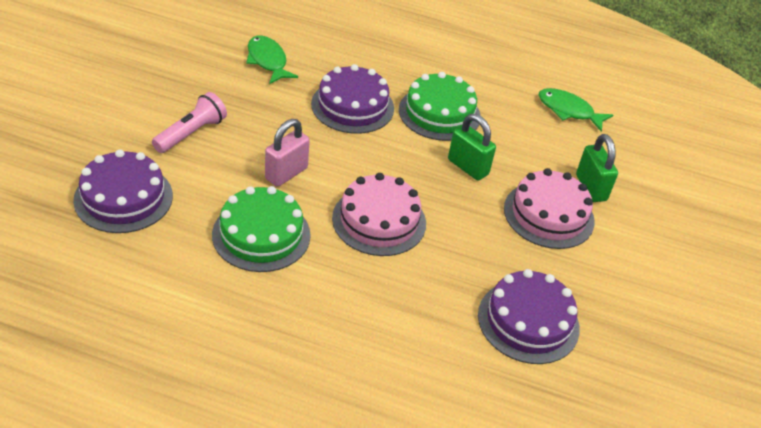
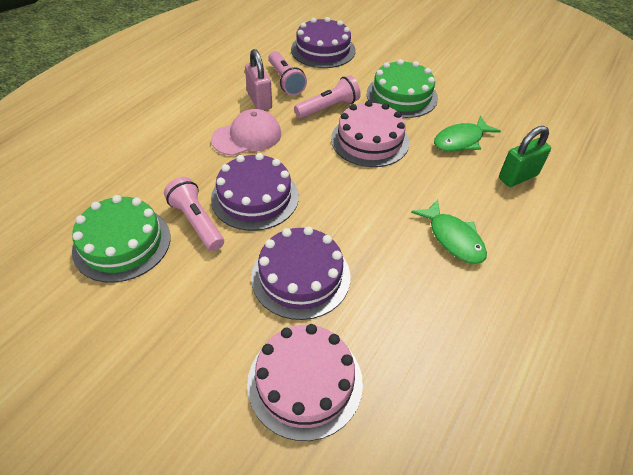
green padlock: [448,114,496,181] [576,134,618,202] = 2 -> [499,126,551,187] = 1
pink cap: none = 0 -> [211,109,281,156] = 1
pink flashlight: [152,92,227,153] = 1 -> [164,177,224,251] [268,51,307,96] [294,75,361,119] = 3

